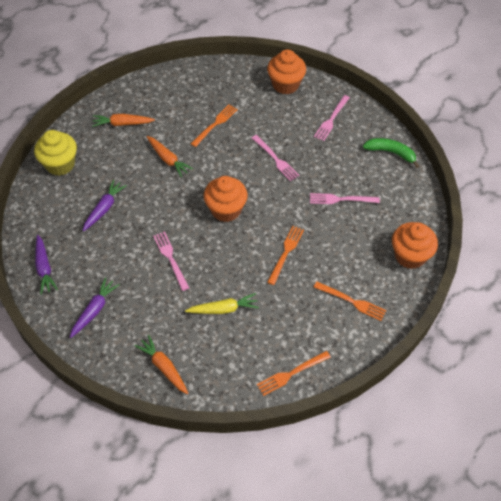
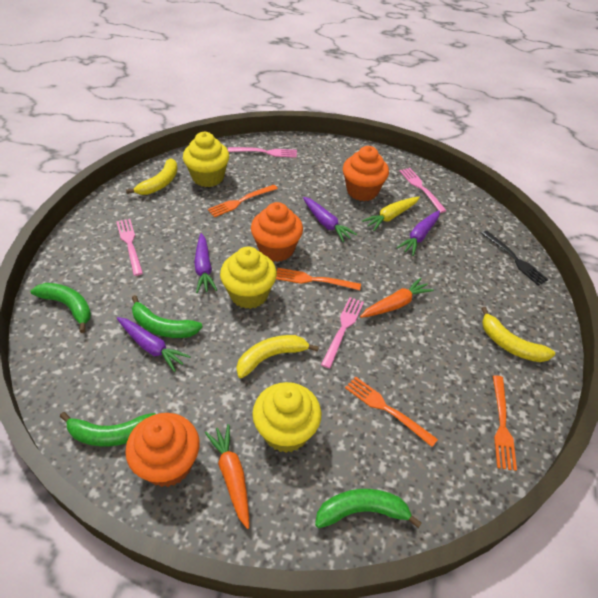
black fork: none = 0 -> [482,231,549,286] = 1
green banana: [363,138,419,168] = 1 -> [31,283,91,333] [60,412,155,446] [132,295,203,338] [315,489,422,528] = 4
orange carrot: [92,114,155,127] [134,335,188,394] [147,136,193,177] = 3 -> [205,424,249,529] [360,278,434,318] = 2
purple carrot: [35,235,58,295] [70,277,120,338] [83,180,127,231] = 3 -> [117,317,191,372] [194,233,217,293] [303,197,357,242] [396,210,440,256] = 4
yellow banana: none = 0 -> [126,159,178,195] [237,335,319,378] [481,307,555,362] = 3
yellow cupcake: [34,130,77,176] = 1 -> [183,132,229,187] [220,247,277,309] [252,382,321,453] = 3

